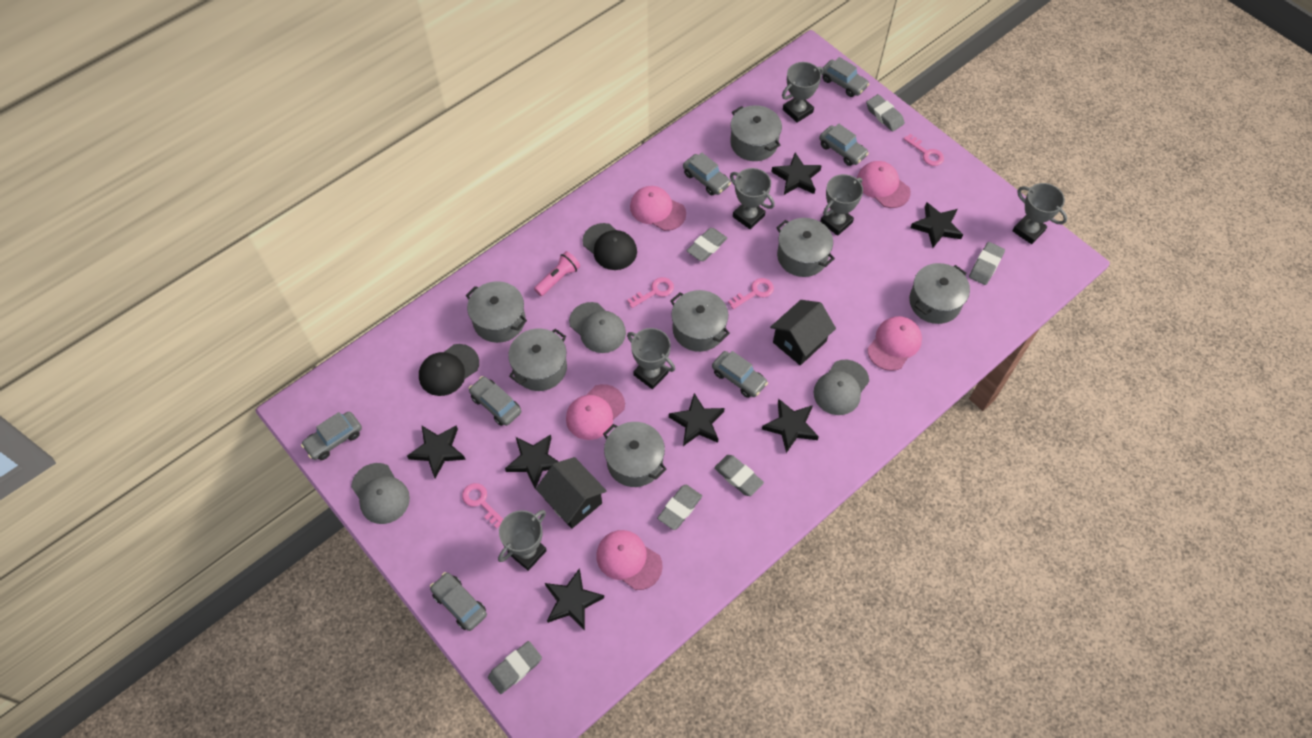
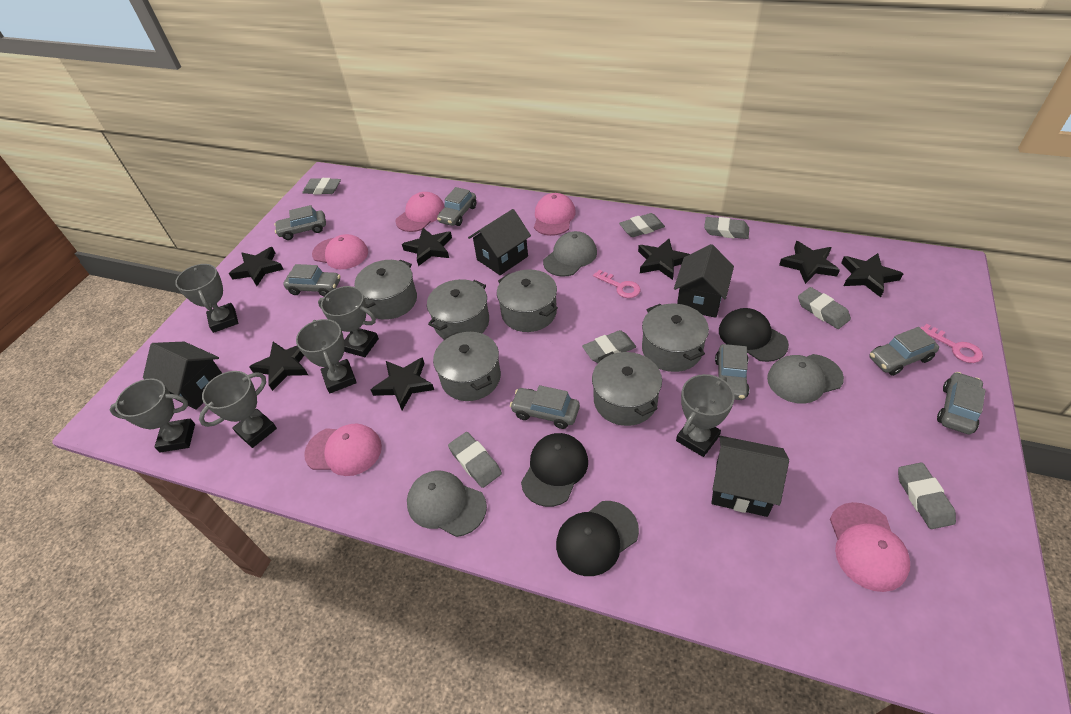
black cap: [419,344,479,396] [582,223,637,270] = 2 -> [521,433,588,507] [556,501,639,576] [719,308,789,362] = 3
black house: [536,457,607,529] [770,300,836,365] = 2 -> [143,342,222,410] [468,209,531,275] [674,244,734,318] [711,436,789,517] = 4
grey eraser: [488,641,542,694] [657,485,702,530] [686,228,727,261] [714,455,764,496] [866,94,905,131] [969,242,1005,285] = 6 -> [302,178,341,195] [448,432,502,488] [582,330,636,363] [619,213,665,237] [704,217,749,239] [798,287,851,329] [898,463,956,529] = 7
grey pot: [466,281,527,343] [508,329,567,391] [603,422,667,487] [670,290,730,352] [730,105,782,161] [776,218,835,277] [909,263,970,324] = 7 -> [355,260,417,320] [427,279,489,338] [433,332,501,401] [497,269,558,332] [592,352,662,426] [642,304,709,372] = 6
pink flashlight: [534,251,580,296] = 1 -> none = 0
pink key: [462,483,503,529] [627,277,674,308] [728,278,774,309] [903,134,944,166] = 4 -> [593,270,641,298] [921,324,983,363] = 2

